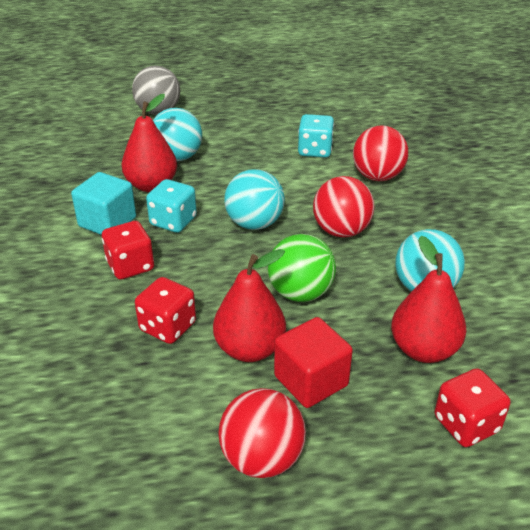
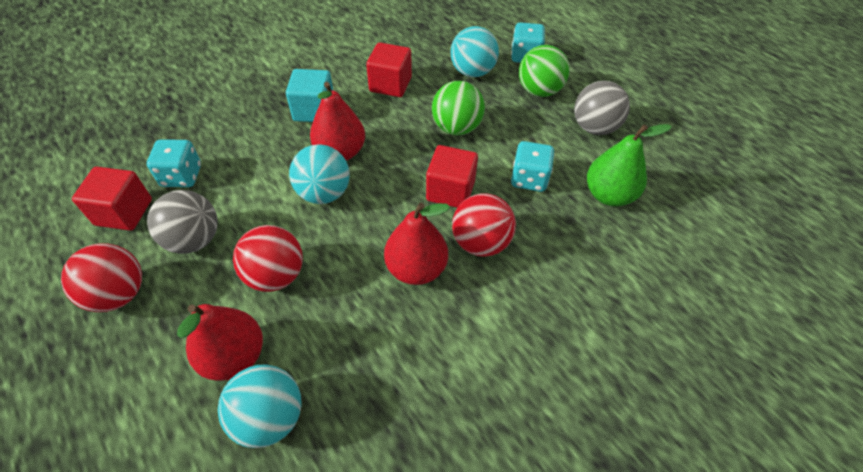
green ball: [268,234,336,302] = 1 -> [432,81,485,135] [519,45,570,97] = 2
green pear: none = 0 -> [587,124,672,206] = 1
grey ball: [132,66,180,114] = 1 -> [147,190,218,254] [574,81,630,135] = 2
red cube: [274,317,353,408] = 1 -> [72,167,152,230] [366,42,412,97] [426,145,478,208] = 3
red dice: [102,221,154,279] [135,277,196,344] [434,368,510,447] = 3 -> none = 0
turquoise dice: [146,179,197,233] [298,114,334,158] = 2 -> [147,139,201,187] [511,22,545,63] [511,141,554,192] = 3

